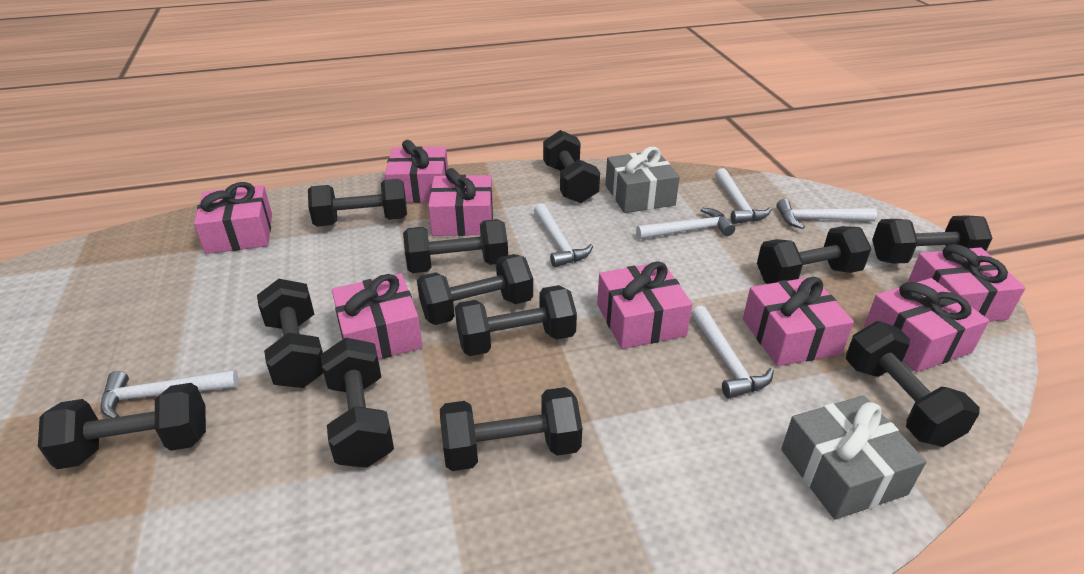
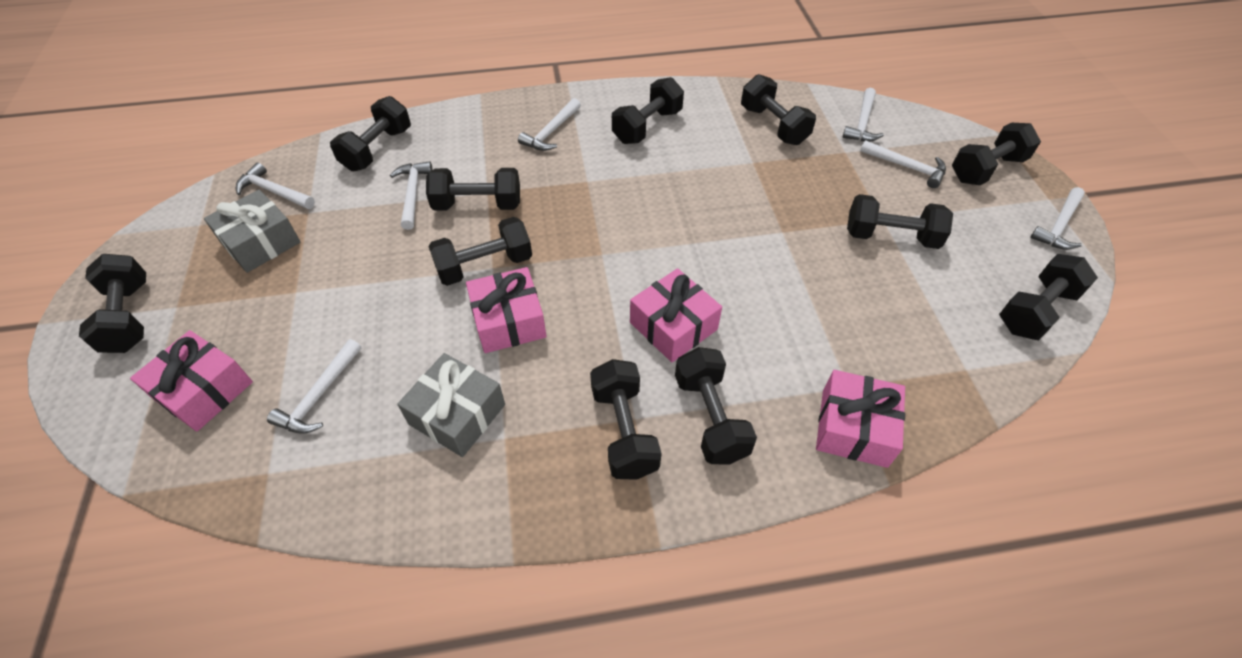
black dumbbell: [38,383,206,469] [257,279,323,388] [308,179,407,227] [321,338,394,468] [403,219,508,273] [417,254,533,325] [440,387,582,471] [455,285,577,356] [543,130,600,203] [757,226,871,284] [846,321,980,447] [872,215,993,264] = 12 -> [79,254,146,353] [330,96,411,171] [426,168,520,211] [428,217,532,286] [590,359,662,480] [612,77,684,144] [675,347,757,464] [741,74,816,145] [847,194,953,249] [952,123,1041,185] [999,254,1098,340] = 11
pink gift: [194,182,272,254] [332,273,423,359] [385,140,448,203] [428,168,493,236] [597,261,692,349] [743,277,854,366] [864,278,989,372] [908,244,1026,322] = 8 -> [130,330,253,432] [466,267,547,353] [630,268,722,362] [816,370,905,468] = 4
white hammer: [100,370,239,418] [534,204,593,267] [636,207,735,239] [691,306,774,399] [715,168,772,224] [776,199,877,229] = 6 -> [236,162,315,209] [267,339,361,433] [390,161,433,230] [518,98,581,151] [843,88,884,142] [860,140,946,188] [1030,187,1085,250] = 7

